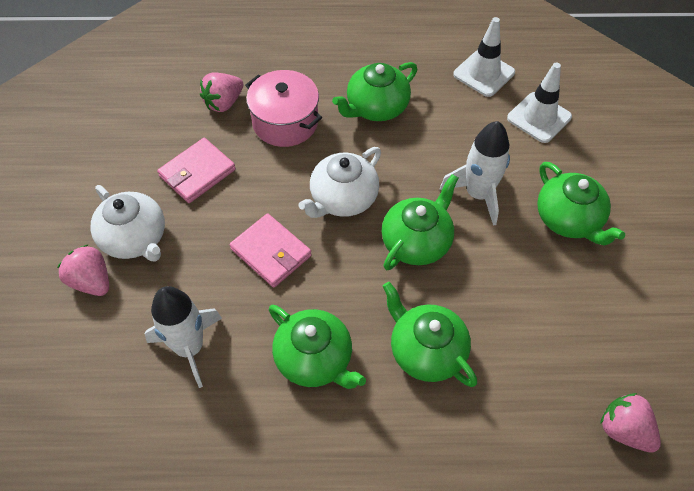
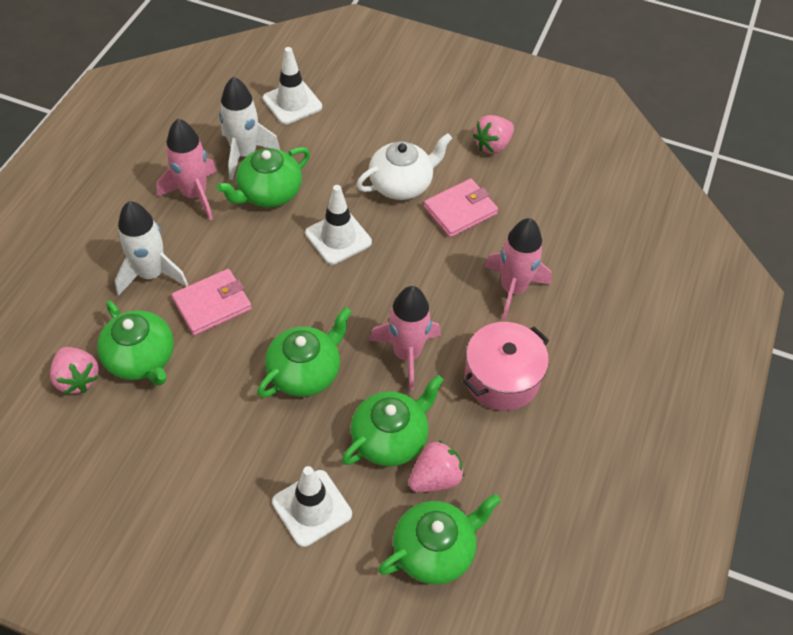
pink rocket: none = 0 -> [156,119,217,220] [369,286,441,390] [485,218,552,320] = 3
white teapot: [90,185,165,261] [299,147,381,218] = 2 -> [356,133,452,200] = 1
white traffic cone: [453,17,515,97] [507,62,572,143] = 2 -> [263,47,322,124] [272,466,352,547] [305,185,372,265] = 3

